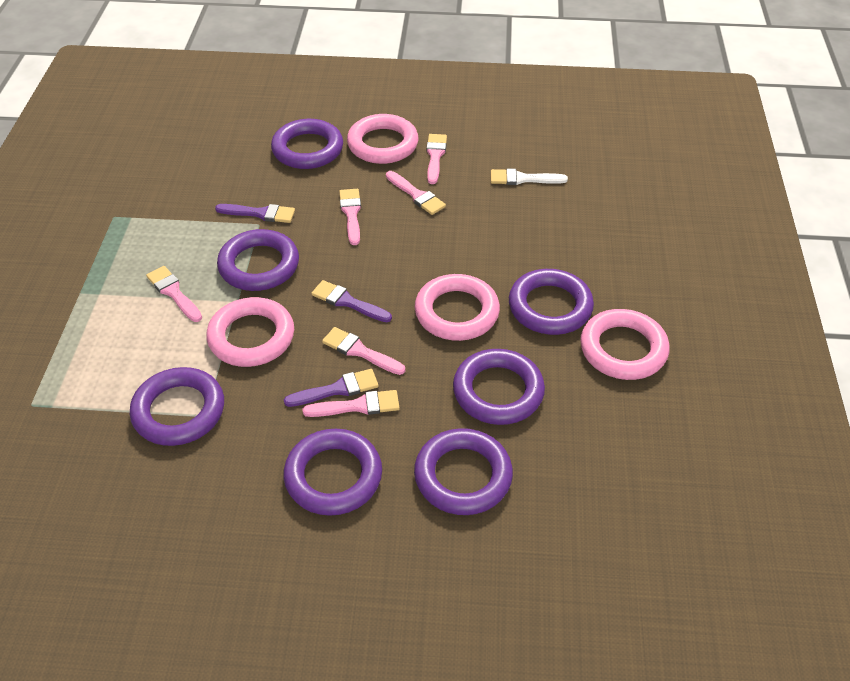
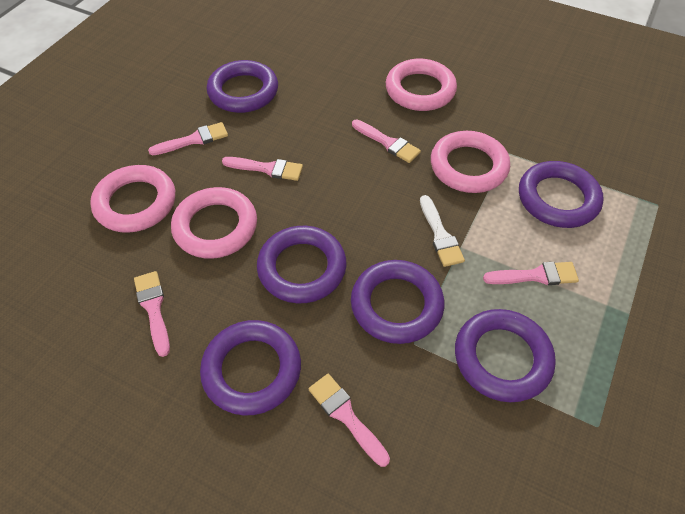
purple brush: [215,204,295,223] [284,369,379,407] [311,280,392,322] = 3 -> none = 0
purple ring: [130,367,224,446] [217,229,299,291] [271,119,343,169] [283,429,382,516] [414,428,513,515] [453,349,545,425] [509,269,594,335] = 7 -> [200,320,301,416] [207,60,278,113] [257,226,347,304] [351,260,444,344] [455,309,556,402] [519,161,604,228] = 6

